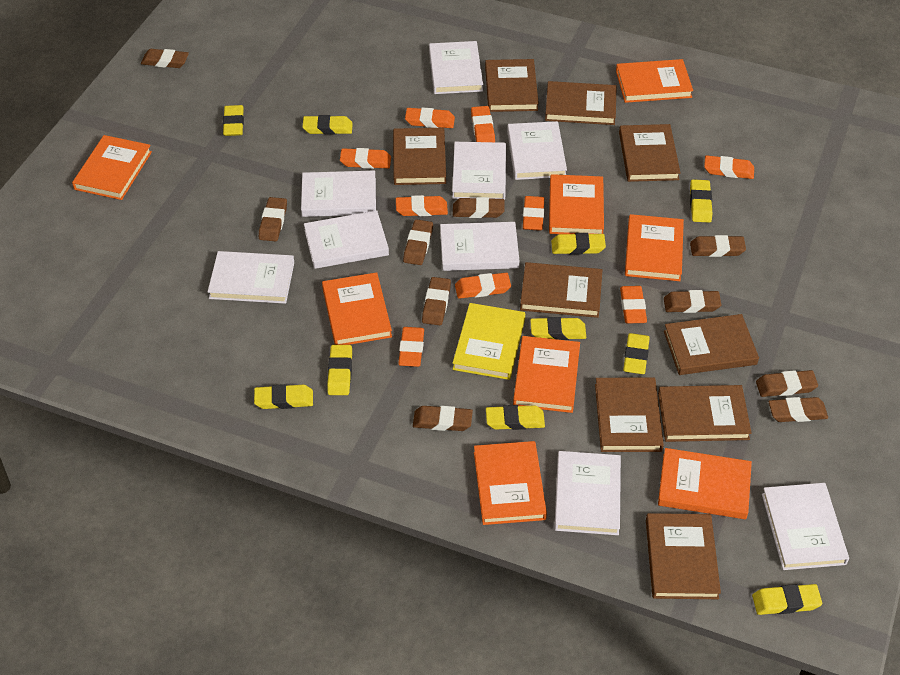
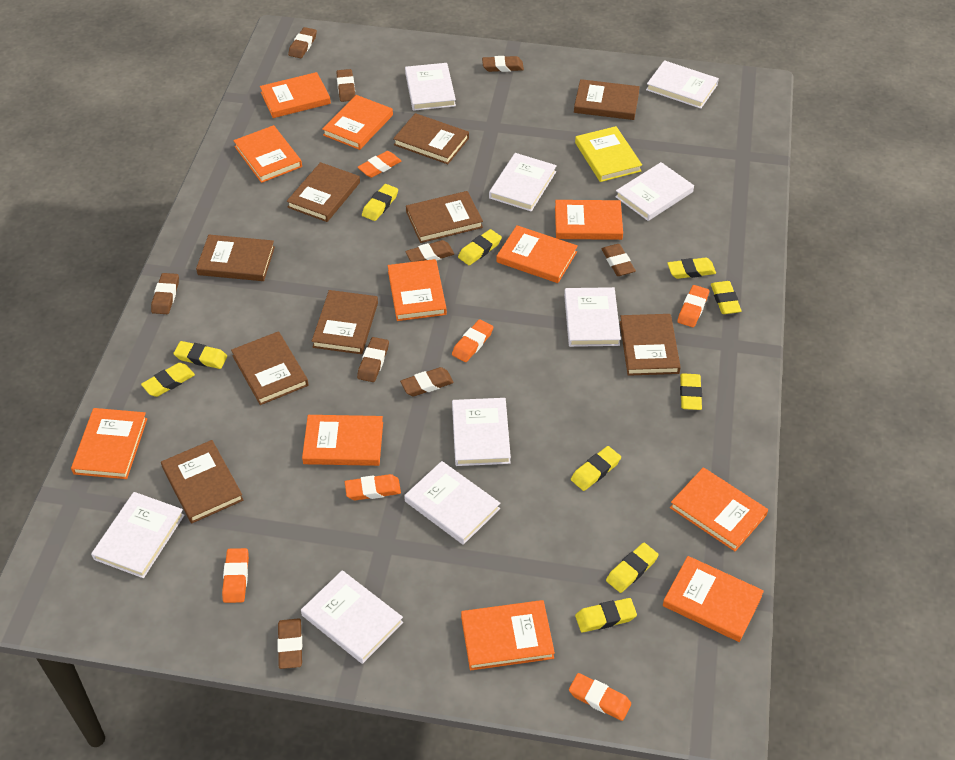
brown eraser: [141,49,189,68] [259,197,287,241] [403,219,433,265] [413,406,473,431] [422,277,451,325] [453,197,504,218] [664,290,721,313] [690,235,746,257] [756,370,818,397] [769,397,828,422] = 10 -> [151,273,179,314] [277,618,302,669] [288,27,317,58] [336,69,355,102] [357,337,389,382] [400,367,454,396] [405,240,454,262] [482,56,524,72] [602,244,636,276] = 9
orange book: [72,135,152,200] [322,272,392,345] [474,441,547,525] [513,336,580,413] [549,174,604,234] [616,59,693,103] [625,214,684,281] [658,448,752,519] = 8 -> [71,408,147,479] [233,125,302,183] [260,72,331,118] [302,415,383,466] [322,95,393,150] [388,259,447,321] [461,600,555,670] [497,225,578,283] [555,200,623,240] [663,556,764,642] [670,467,768,551] = 11
orange eraser: [340,148,391,169] [396,195,448,216] [398,327,424,367] [405,108,455,128] [455,273,511,299] [471,106,495,142] [523,196,544,231] [620,286,647,324] [704,155,754,179] = 9 -> [222,548,249,603] [345,474,401,500] [358,151,401,178] [452,319,493,362] [569,673,631,721] [677,285,709,327] = 6

